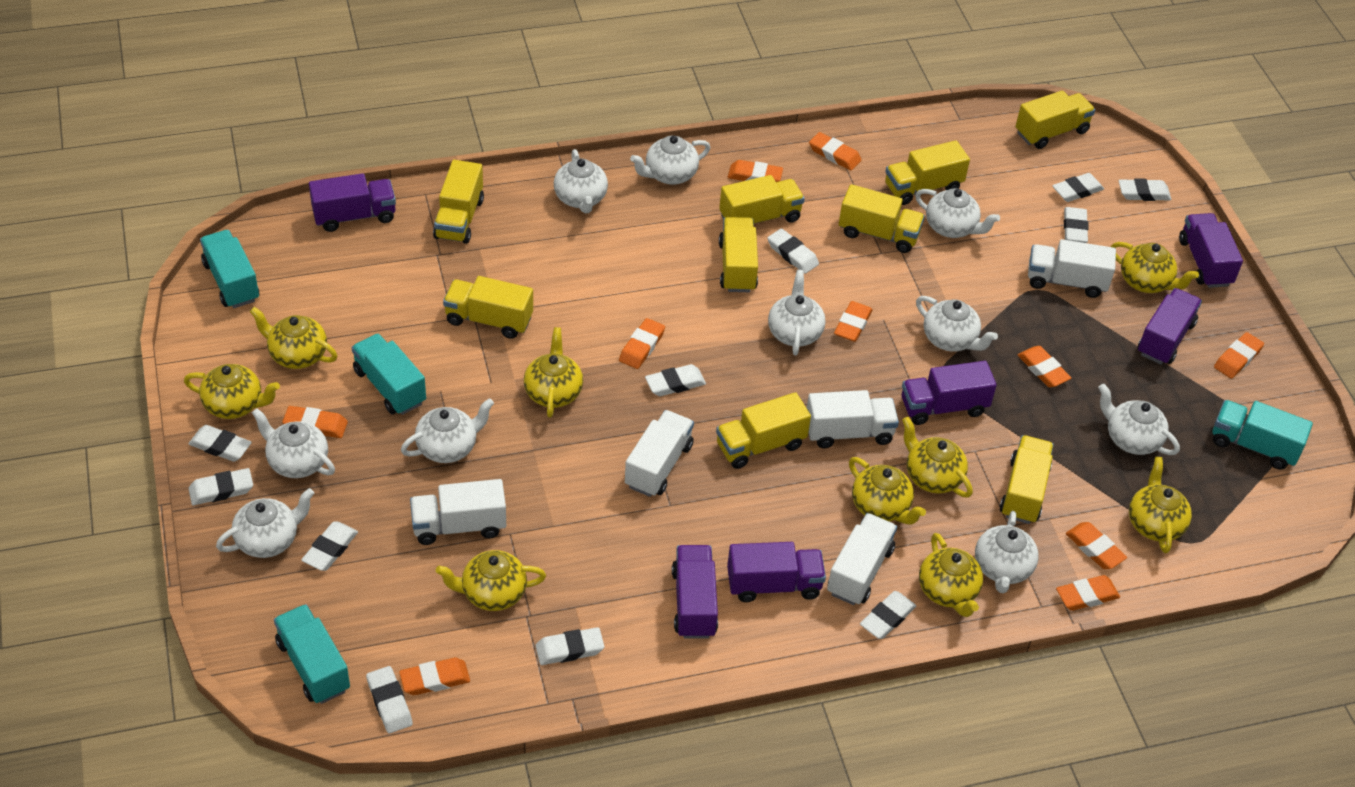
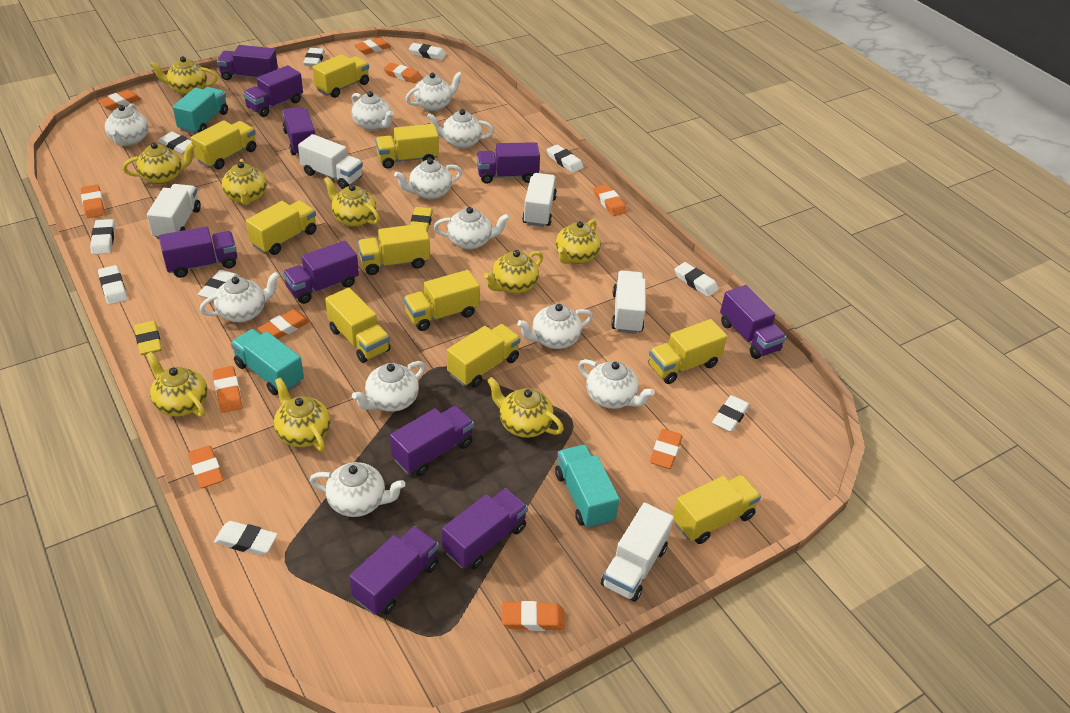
purple truck: [309,173,396,232] [672,545,718,639] [727,542,826,602] [902,361,997,425] [1137,288,1202,365] [1179,213,1243,288] = 6 -> [159,226,237,278] [217,45,278,80] [243,65,303,117] [282,107,315,156] [283,241,359,304] [349,526,439,615] [390,406,474,476] [442,488,528,569] [477,142,540,184] [720,285,787,359] = 10
turquoise truck: [200,230,259,308] [274,604,350,704] [352,333,426,415] [1213,400,1313,469] = 4 -> [173,87,228,134] [231,329,304,395] [555,445,620,529] = 3
white eraser: [188,468,253,505] [189,425,252,462] [301,521,358,571] [366,666,413,733] [536,627,604,665] [645,364,706,396] [767,228,819,274] [860,591,916,639] [1052,173,1104,202] [1064,207,1089,243] [1118,179,1171,201] = 11 -> [90,219,115,255] [98,265,127,305] [158,132,192,154] [198,270,240,298] [214,521,278,556] [303,48,325,67] [409,43,446,60] [547,144,584,173] [675,262,719,297] [712,395,750,432] = 10
white teapot: [216,488,314,558] [252,408,335,478] [401,398,494,463] [554,149,608,213] [630,136,710,185] [768,270,826,355] [915,188,1000,238] [916,296,998,352] [975,511,1039,593] [1098,384,1180,455] = 10 -> [105,104,149,146] [200,272,280,322] [310,462,405,517] [351,91,394,131] [352,361,425,412] [394,158,462,199] [406,71,462,111] [427,109,494,149] [434,207,510,250] [517,304,593,349] [578,359,655,409] = 11
yellow eraser: none = 0 -> [134,321,162,355] [410,207,433,233] = 2
yellow truck: [433,160,484,244] [443,276,533,339] [716,392,811,469] [719,175,805,224] [719,217,758,292] [839,184,925,253] [885,140,970,205] [1000,435,1054,524] [1016,90,1095,149] = 9 -> [191,120,256,169] [246,200,316,255] [312,54,369,98] [325,288,391,363] [358,223,430,275] [375,124,439,169] [403,270,480,331] [447,324,521,388] [648,319,727,384] [673,475,761,544] = 10

